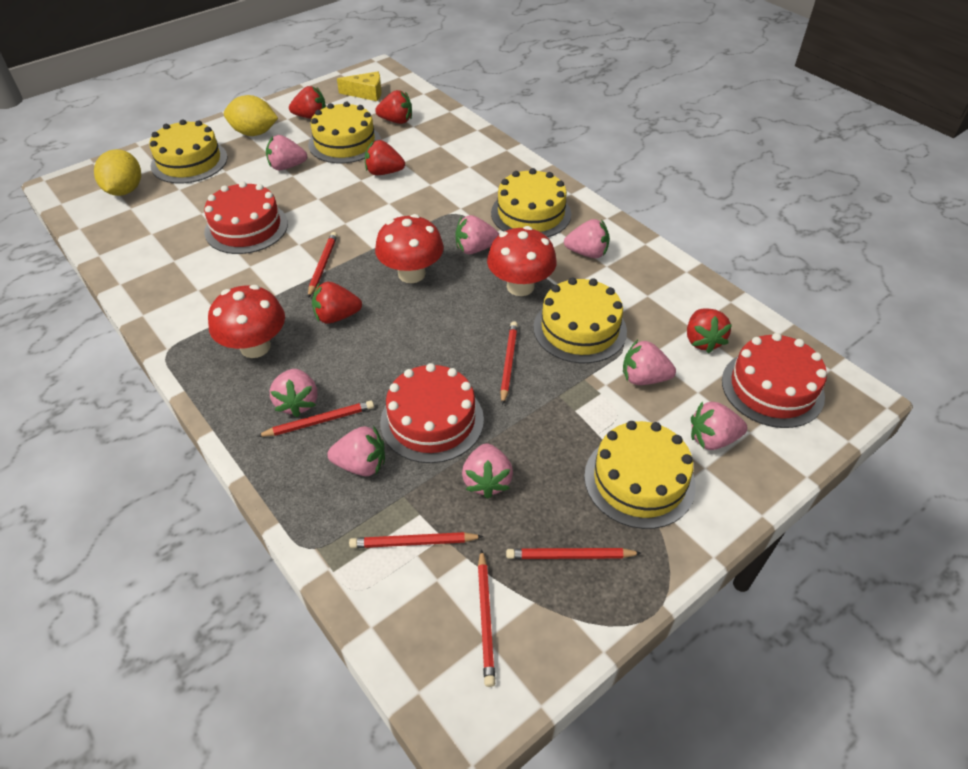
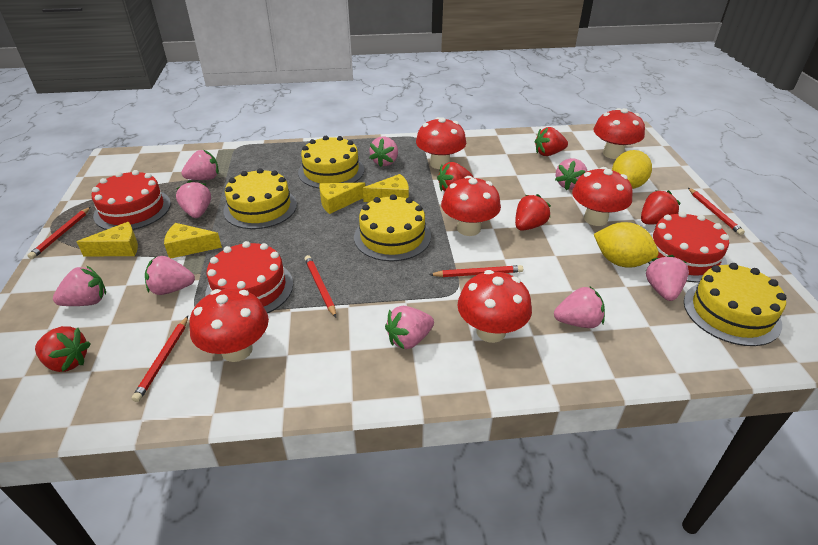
pink strawberry: [266,135,307,170] [270,369,317,417] [327,426,385,476] [455,215,499,254] [462,443,513,499] [564,219,610,258] [623,340,676,385] [691,402,747,450] = 8 -> [53,266,106,306] [145,256,195,295] [176,180,211,218] [181,150,219,180] [369,137,398,167] [385,306,434,349] [554,287,605,328] [555,158,587,191] [646,255,689,301] = 9
red mushroom: [208,285,285,358] [375,214,444,283] [487,226,557,296] = 3 -> [190,288,269,362] [416,117,466,169] [441,176,501,236] [457,270,532,343] [572,167,633,226] [593,108,645,159] = 6
red pencil: [257,400,374,437] [308,232,337,298] [349,532,484,548] [478,549,495,687] [500,321,518,405] [506,548,641,559] = 6 -> [27,207,91,259] [132,316,188,402] [305,255,336,317] [429,265,523,277] [688,188,745,235] = 5
yellow cake: [149,119,228,184] [308,102,381,163] [491,168,571,237] [533,278,627,363] [584,421,696,529] = 5 -> [223,168,297,229] [298,136,364,189] [354,194,431,261] [684,263,787,346] = 4
yellow cheese: [337,72,382,101] = 1 -> [77,222,138,256] [164,223,222,258] [319,183,365,214] [363,174,409,202] = 4

